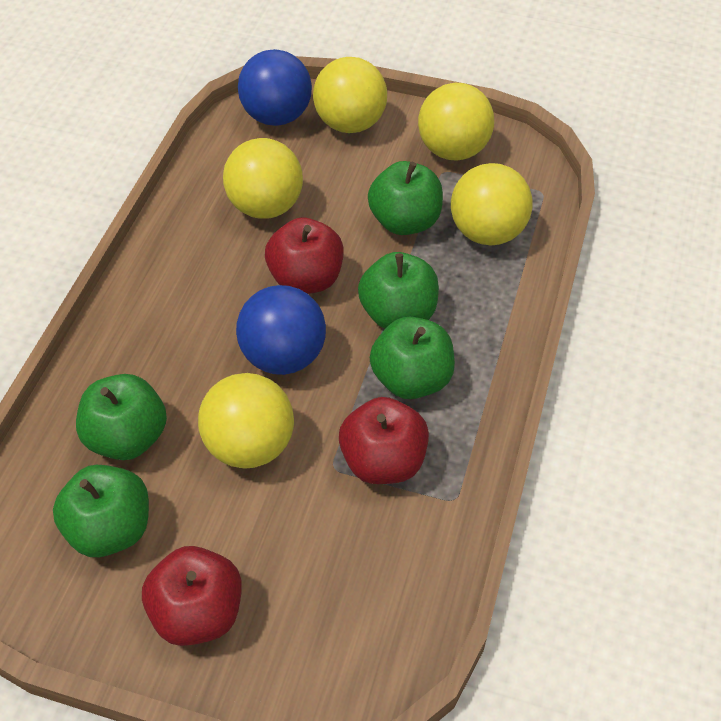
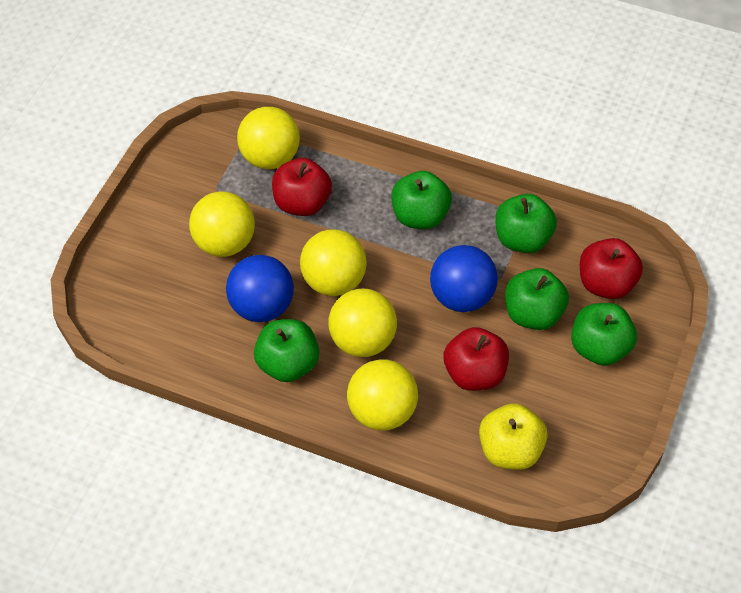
yellow apple: none = 0 -> [479,403,548,470] = 1

